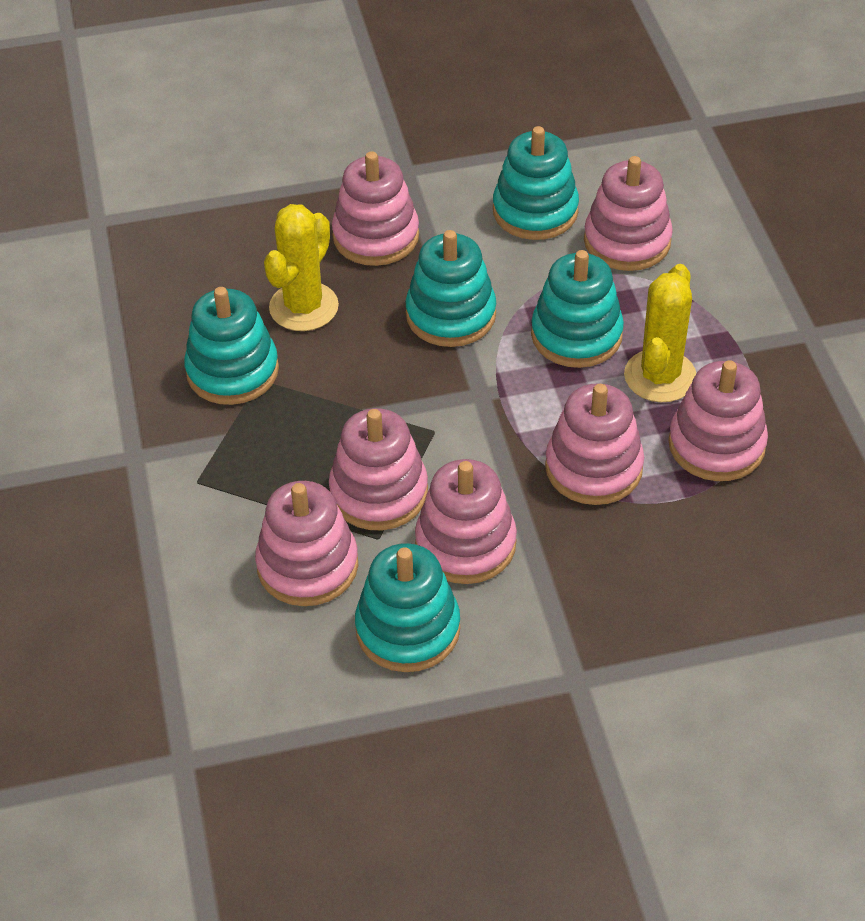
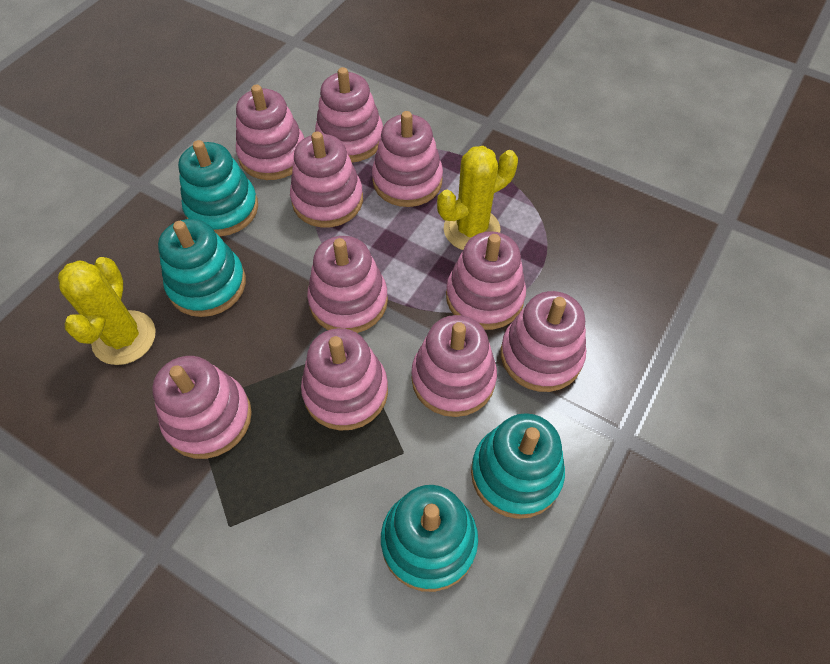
pink stacking toy: [255,481,358,606] [329,408,428,530] [332,151,419,266] [415,459,517,584] [545,383,644,505] [584,156,673,271] [668,360,768,481] = 7 -> [152,356,252,459] [236,85,304,180] [290,131,363,228] [301,328,388,431] [307,236,388,333] [315,67,383,162] [372,111,443,207] [411,315,497,417] [446,231,526,330] [501,291,586,392] = 10
turquoise stacking toy: [184,287,279,405] [355,543,460,672] [405,230,496,347] [493,126,579,240] [531,250,624,368] = 5 -> [158,219,246,317] [178,140,258,237] [381,485,478,592] [471,413,565,519] = 4

